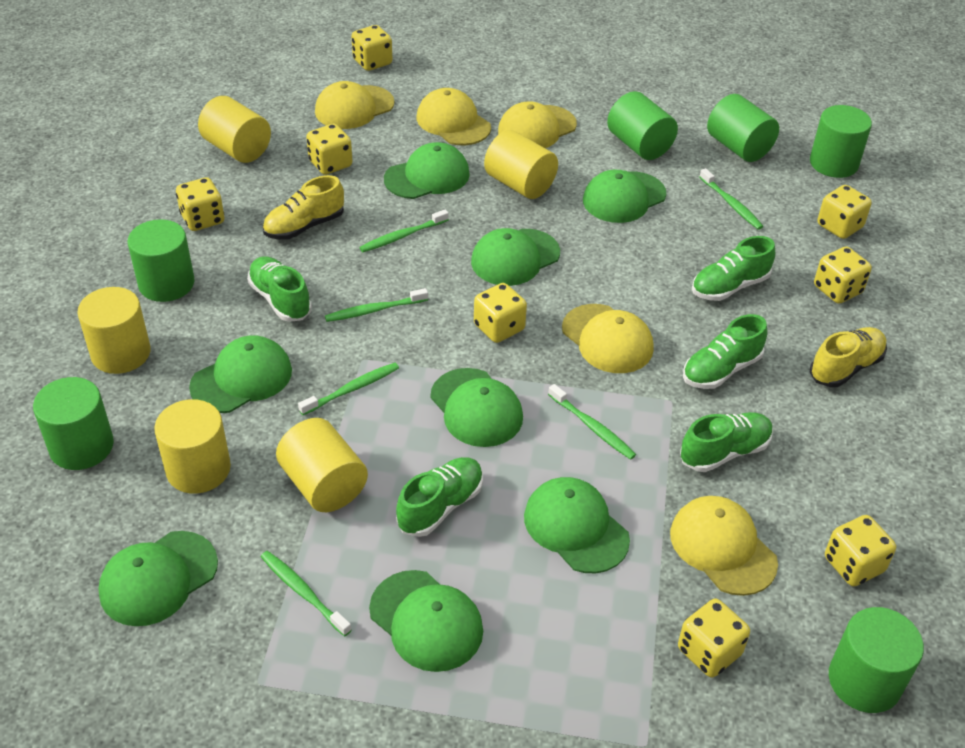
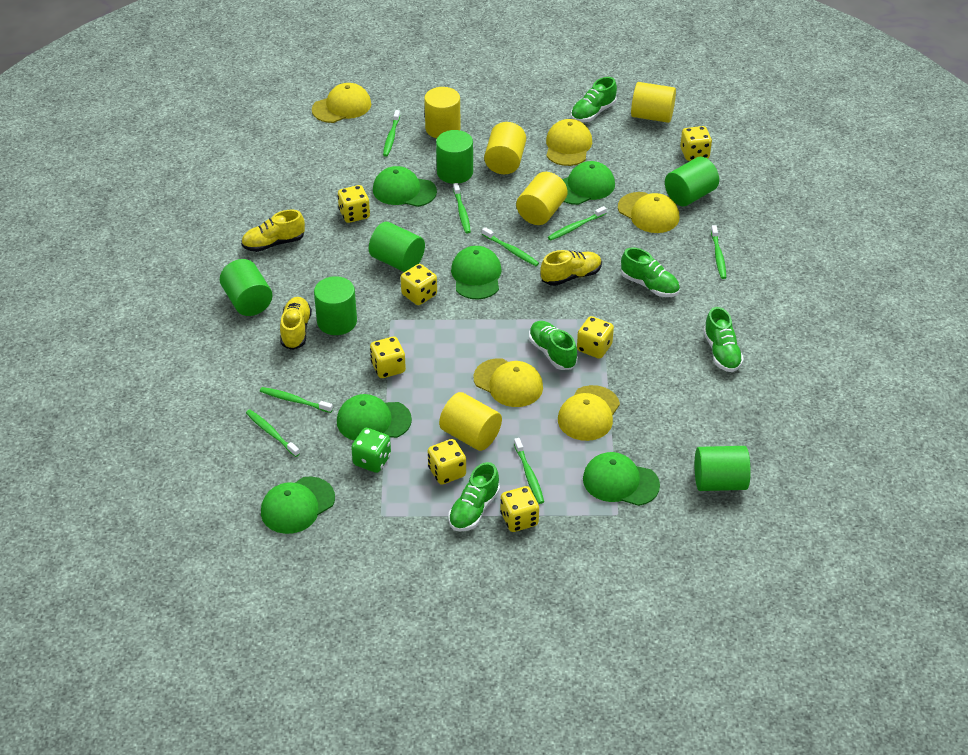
green cap: [98,531,218,626] [189,335,292,413] [369,570,483,672] [384,142,470,199] [430,368,523,447] [471,228,560,286] [524,477,630,573] [583,170,666,223] = 8 -> [261,476,335,534] [337,394,412,441] [373,166,437,207] [451,246,502,299] [562,161,615,205] [583,452,660,506] = 6
green dice: none = 0 -> [351,428,391,473] = 1
green toothbrush: [261,551,352,636] [298,363,399,415] [325,288,428,322] [359,210,449,252] [548,384,636,460] [699,168,763,230] = 6 -> [246,410,300,457] [260,387,333,413] [383,110,400,157] [453,183,471,234] [482,227,539,266] [514,438,544,504] [548,206,607,241] [711,225,726,279] = 8
yellow dice: [176,177,224,231] [306,124,352,175] [351,25,393,71] [474,283,527,343] [678,599,750,677] [814,247,872,304] [817,185,872,239] [825,515,896,586] = 8 -> [337,185,370,223] [370,336,406,378] [401,264,437,305] [428,439,466,485] [500,486,539,532] [577,316,614,359] [680,126,712,161] = 7
yellow shoe: [263,175,344,240] [810,327,887,387] = 2 -> [241,210,305,252] [280,297,312,350] [540,250,602,286] = 3

